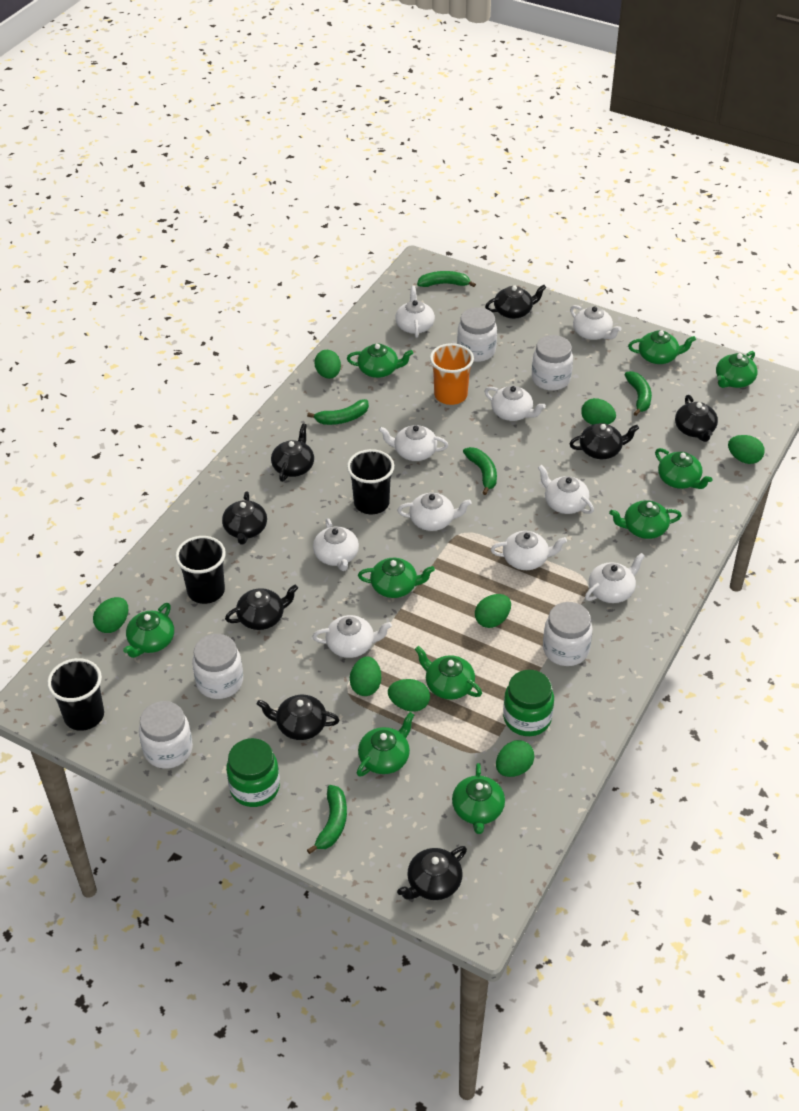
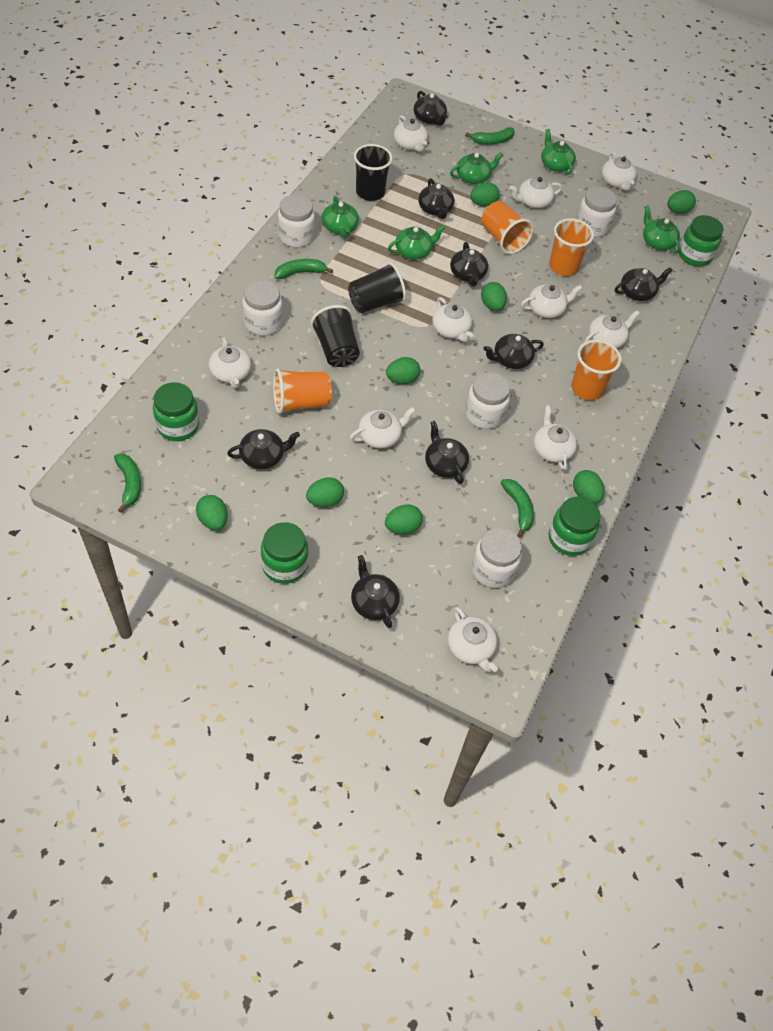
green banana: [307,399,369,425] [307,785,347,854] [417,271,476,287] [463,447,497,495] [624,371,652,416] = 5 -> [114,454,141,513] [275,259,333,279] [465,127,515,145] [500,479,534,537] = 4
green jar: [226,738,280,807] [503,670,554,736] = 2 -> [153,382,199,441] [261,522,308,584] [548,497,600,556] [678,215,723,266] = 4
green teapot: [123,603,174,658] [347,344,413,378] [357,712,414,777] [358,558,435,598] [415,646,482,700] [452,763,505,834] [609,500,682,539] [628,330,696,364] [655,448,712,489] [716,351,758,388] = 10 -> [322,196,359,238] [388,225,445,259] [450,152,503,184] [541,129,576,175] [643,205,680,253] = 5
orange cup: [430,343,474,405] = 1 -> [273,368,332,414] [481,201,534,254] [549,218,594,276] [571,340,622,400] = 4

